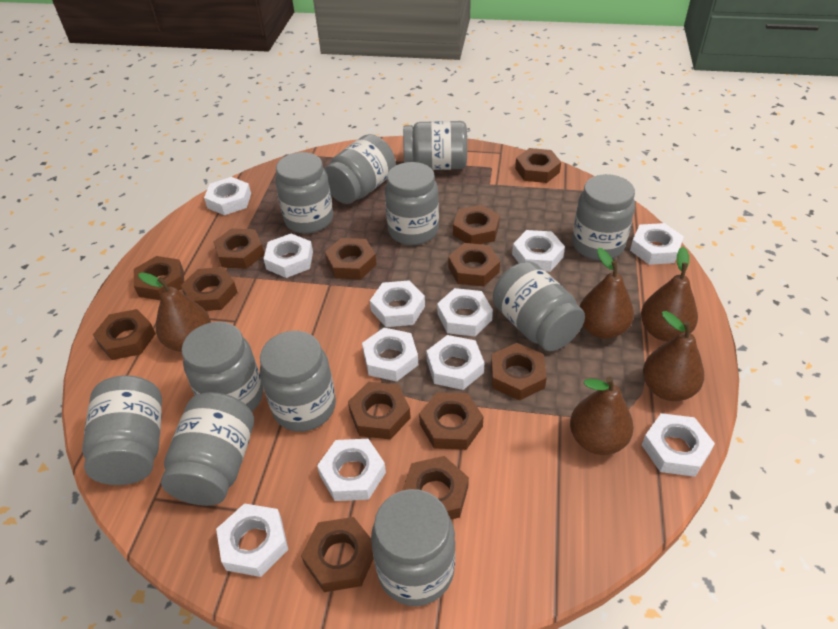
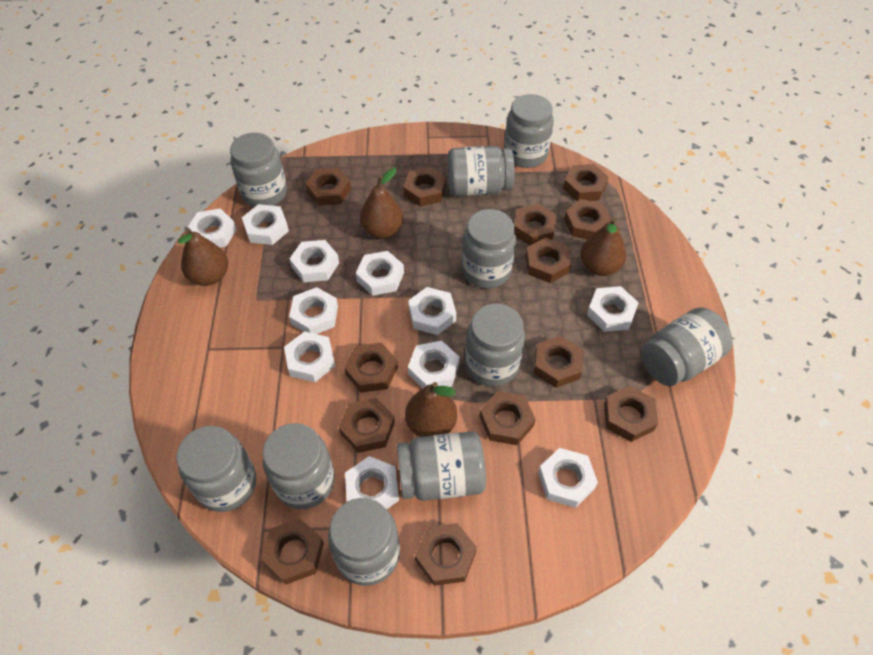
brown pear: [138,272,211,352] [570,377,634,455] [580,248,634,339] [641,247,698,341] [643,311,704,401] = 5 -> [178,227,228,286] [360,168,403,239] [405,382,457,437] [580,217,626,276] = 4
grey jar: [82,375,162,485] [161,392,254,506] [182,322,263,412] [260,331,336,432] [275,152,333,234] [324,134,396,204] [371,489,455,606] [385,162,439,245] [403,121,467,170] [493,261,585,351] [572,174,635,260] = 11 -> [176,426,256,512] [230,133,287,207] [263,423,335,509] [328,498,400,586] [397,431,486,501] [448,146,515,196] [462,209,516,288] [465,304,525,386] [504,94,554,168] [641,307,732,386] = 10

